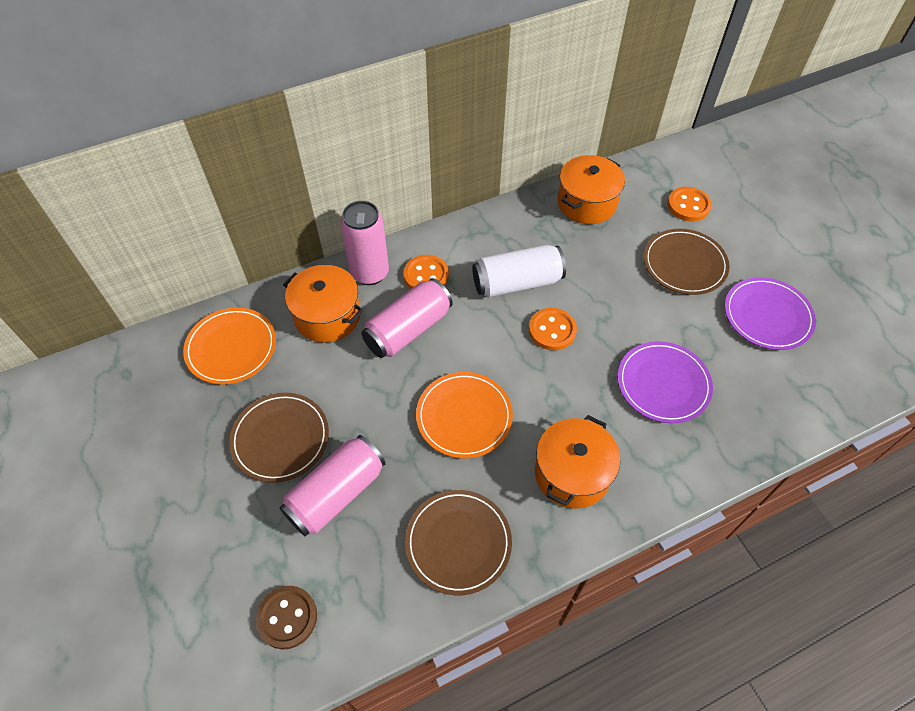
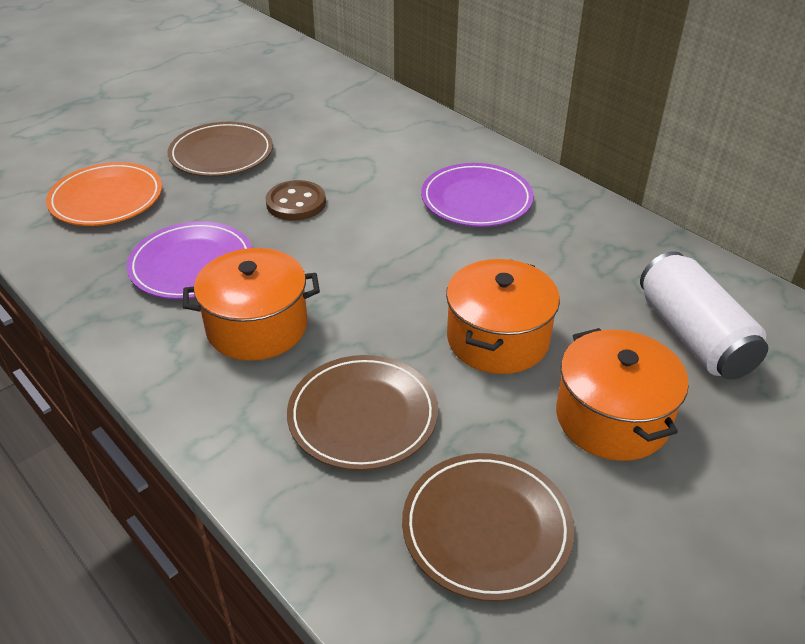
orange button: [404,255,449,289] [529,308,577,350] [668,187,712,221] = 3 -> none = 0
orange plate: [183,307,276,385] [416,372,513,458] = 2 -> [46,162,162,226] = 1
pink can: [279,435,386,536] [341,201,389,285] [361,278,453,358] = 3 -> none = 0

